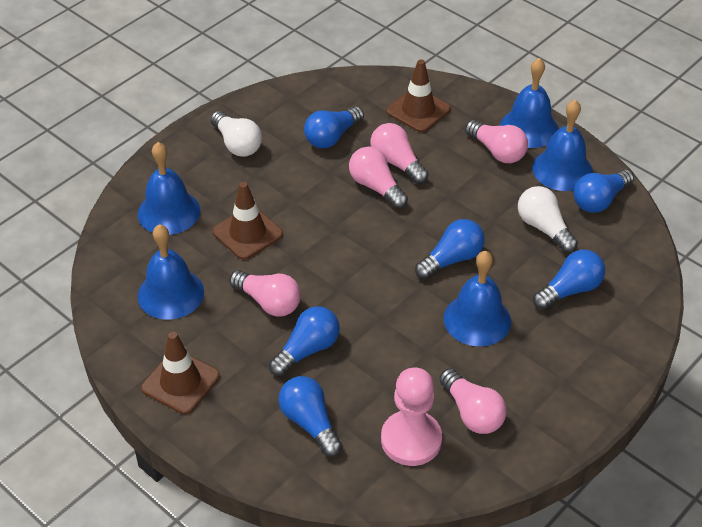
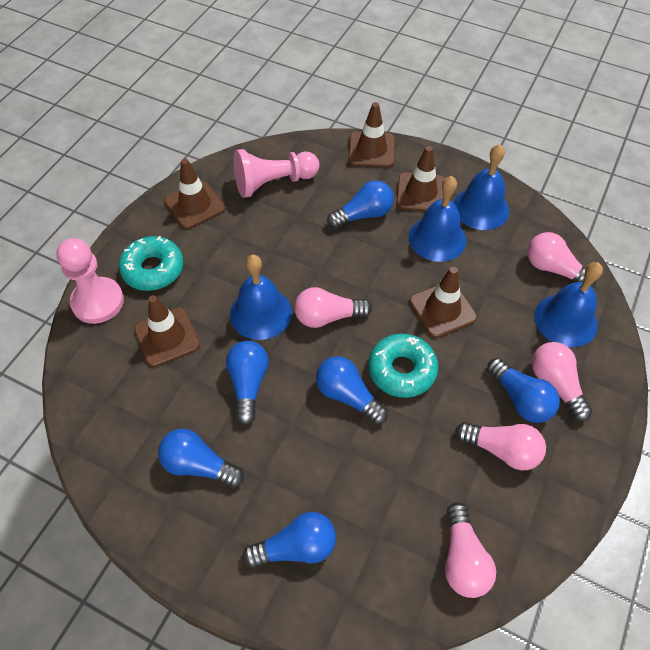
blue bell: [138,142,200,235] [138,224,204,320] [444,250,511,346] [500,58,558,148] [532,100,593,191] = 5 -> [230,255,292,340] [409,176,467,262] [454,144,510,230] [535,262,603,347] = 4
brown traffic cone: [141,332,220,414] [212,182,283,260] [386,59,451,132] = 3 -> [134,295,200,367] [164,159,225,229] [348,102,395,167] [396,146,445,212] [409,267,477,338] = 5
pink pawn: [381,367,442,466] = 1 -> [57,238,124,324] [233,149,319,198] = 2
turquoise donut: none = 0 -> [119,236,183,291] [368,334,438,398] = 2
white light bulb: [210,111,262,157] [518,186,578,253] = 2 -> none = 0

